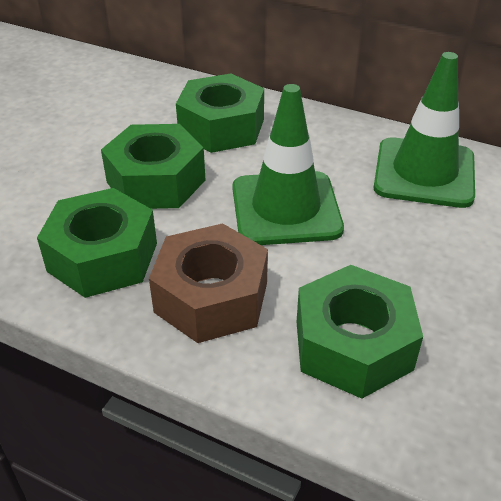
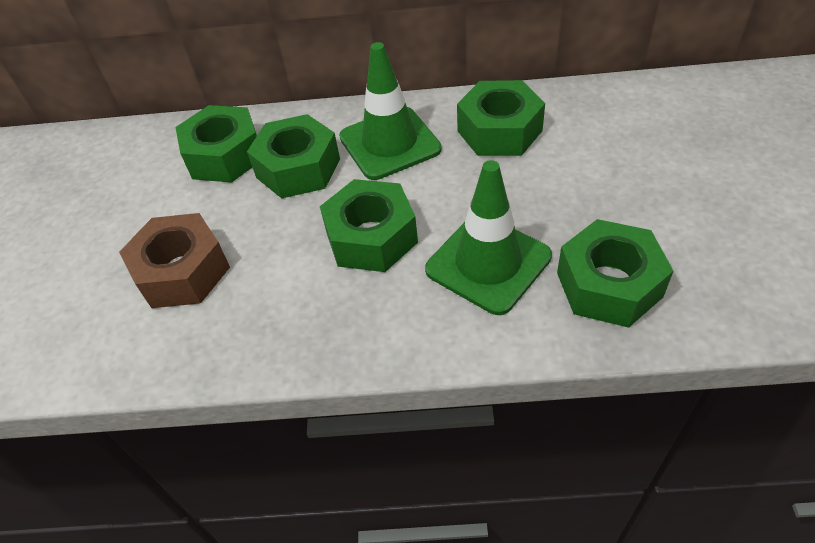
green nut: [37,188,157,298] [101,124,205,209] [176,73,264,153] [297,265,423,399] = 4 -> [175,105,257,183] [247,114,340,198] [320,179,418,272] [457,80,545,156] [557,219,673,328] = 5

